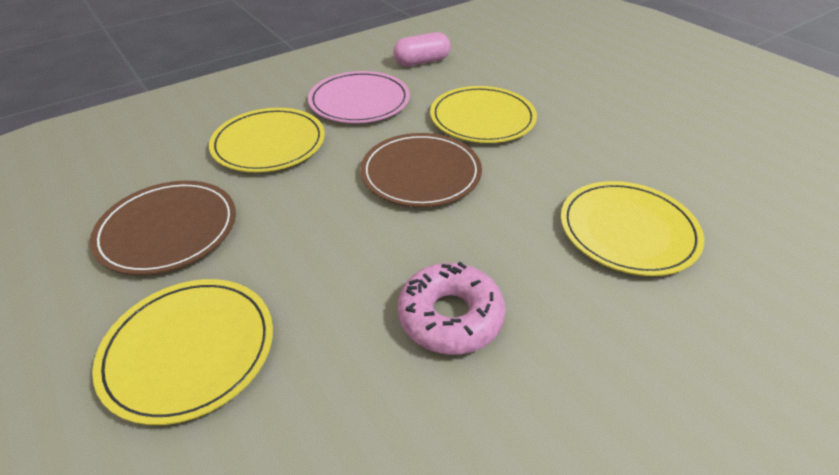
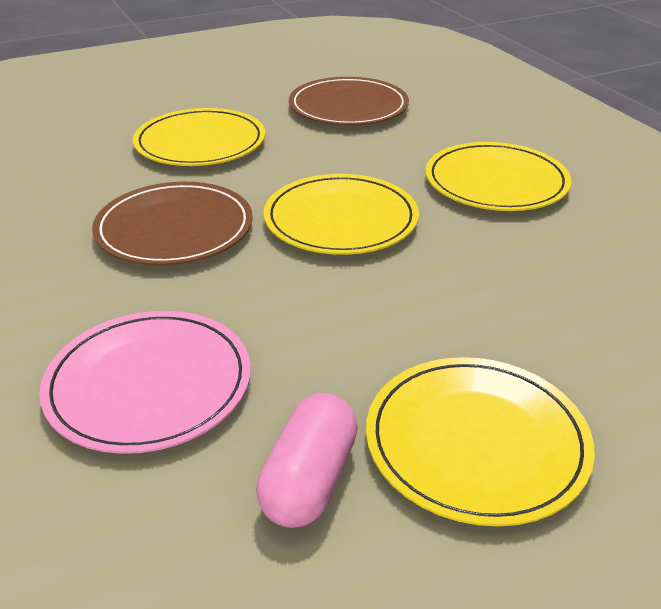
pink donut: [398,262,506,355] = 1 -> none = 0

